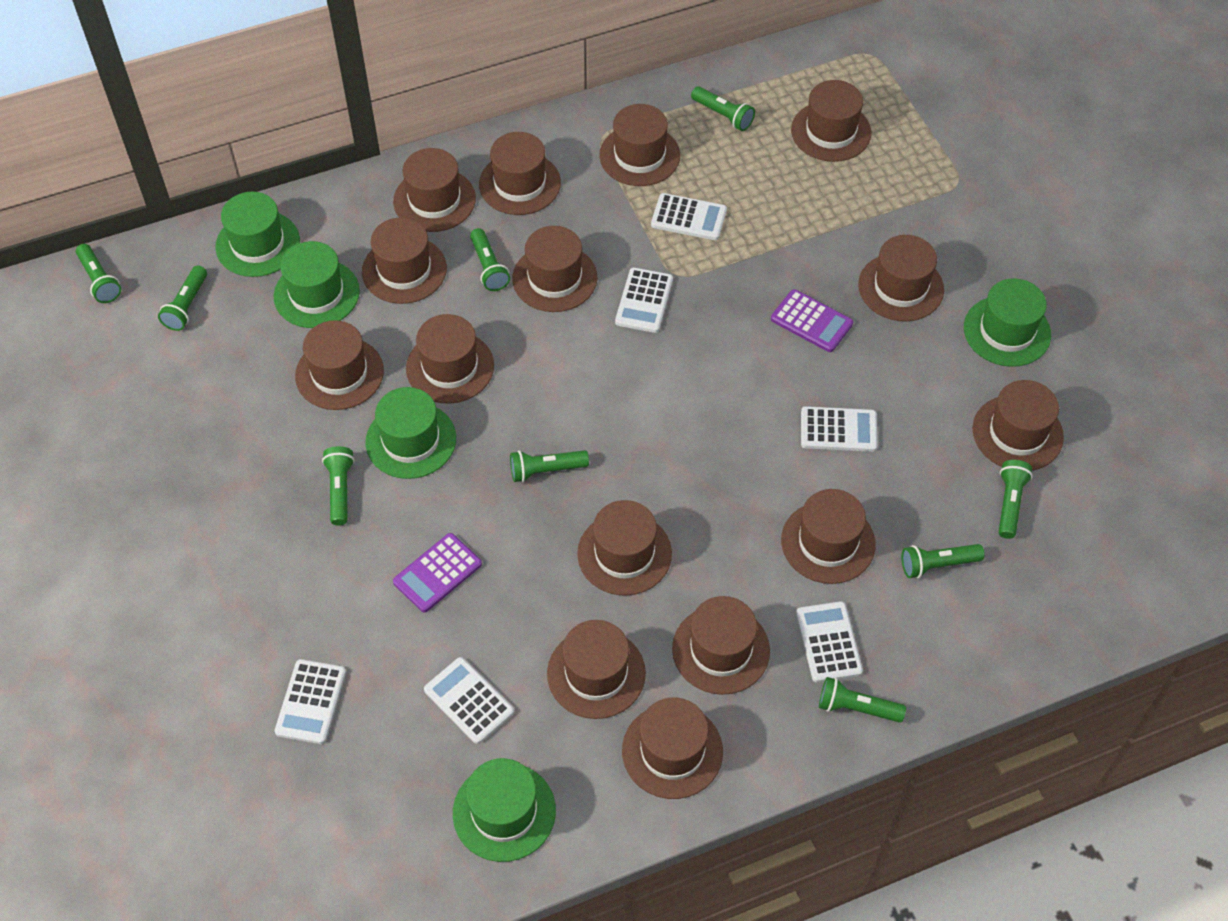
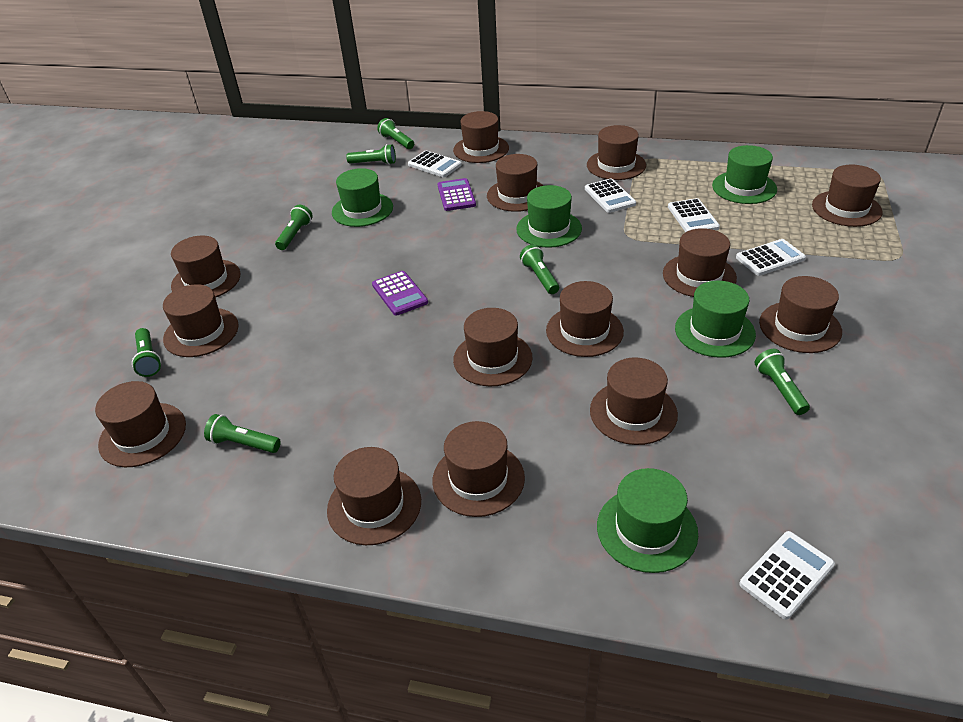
brown hat: [295,320,384,410] [362,217,447,304] [393,148,476,232] [406,314,494,404] [479,132,561,215] [512,226,597,312] [547,620,646,719] [577,500,672,596] [599,104,680,186] [622,697,723,799] [672,596,770,695] [781,489,875,584] [791,80,871,162] [858,235,944,321] [973,380,1064,471] = 15 -> [95,381,186,467] [163,284,239,357] [171,235,240,298] [327,447,421,545] [433,421,525,517] [453,111,509,163] [453,308,533,387] [487,154,544,212] [546,281,624,357] [587,125,646,180] [590,358,678,445] [663,228,737,297] [759,276,842,353] [812,164,883,227] = 14
green flashlight: [76,244,121,303] [158,265,207,331] [322,446,354,526] [470,228,510,291] [510,450,589,482] [691,86,755,131] [819,677,906,723] [902,544,985,578] [999,460,1033,539] = 9 -> [132,328,161,377] [204,414,281,453] [275,205,313,250] [346,144,396,165] [377,118,414,149] [520,244,559,294] [754,349,810,415] = 7
white calculator: [275,659,346,744] [424,657,514,744] [615,268,673,333] [651,193,727,240] [796,601,863,683] [801,406,878,452] = 6 -> [408,151,462,177] [585,179,636,213] [668,198,720,232] [736,239,806,276] [739,531,835,619] = 5

